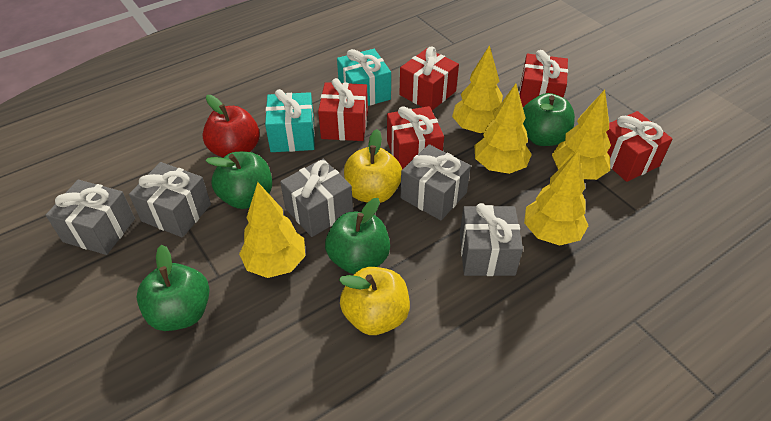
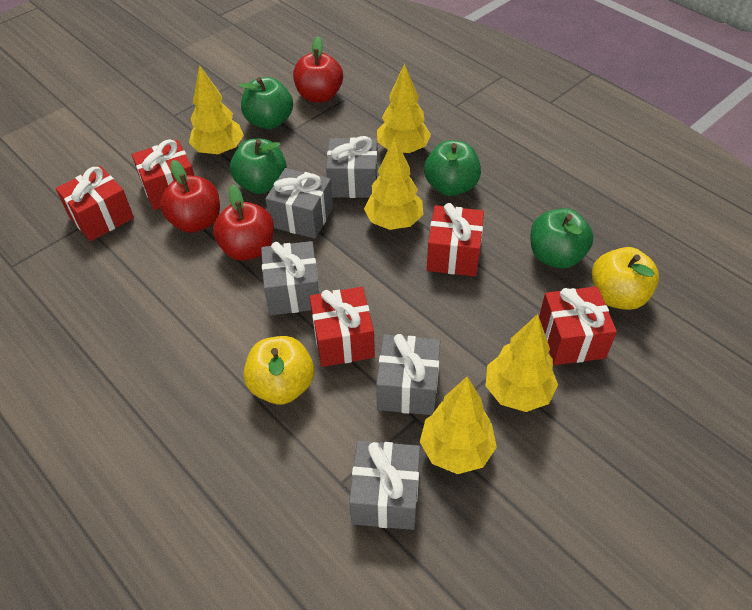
red apple: [202,95,260,158] = 1 -> [160,160,220,233] [213,184,274,261] [293,36,343,103] = 3
turquoise gift: [265,89,315,152] [337,49,391,106] = 2 -> none = 0

